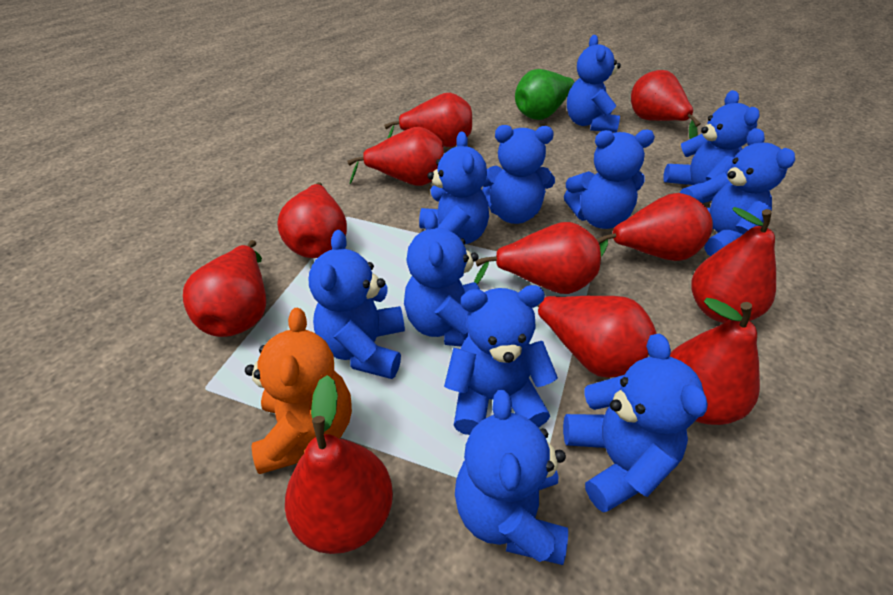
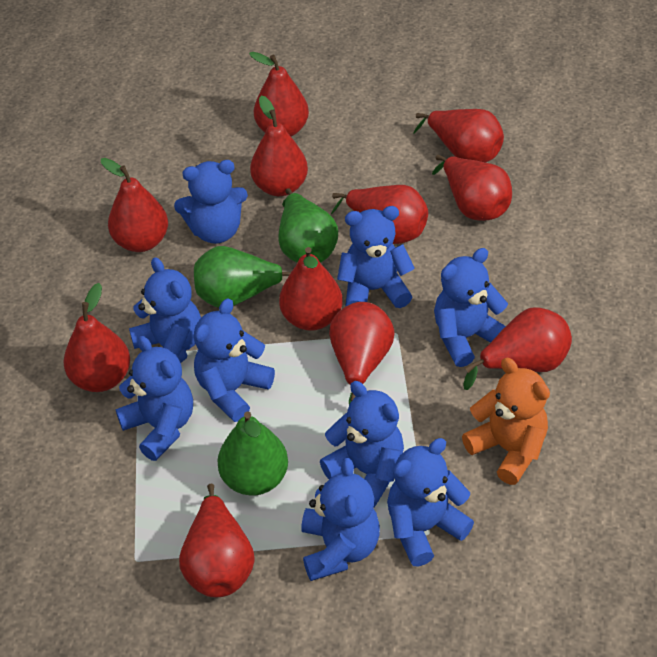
blue teddy bear: [309,230,405,379] [404,210,480,347] [419,132,489,244] [444,285,558,435] [455,390,568,565] [482,125,555,224] [563,334,708,513] [564,130,655,229] [567,35,621,133] [663,90,760,203] [697,128,795,256] = 11 -> [116,336,193,461] [129,257,201,363] [174,160,248,244] [194,298,275,422] [301,458,380,581] [320,381,404,508] [337,206,415,308] [387,438,474,567] [434,248,508,367] = 9
green pear: [515,69,574,120] = 1 -> [194,246,291,308] [217,411,288,496] [278,188,338,263] = 3

